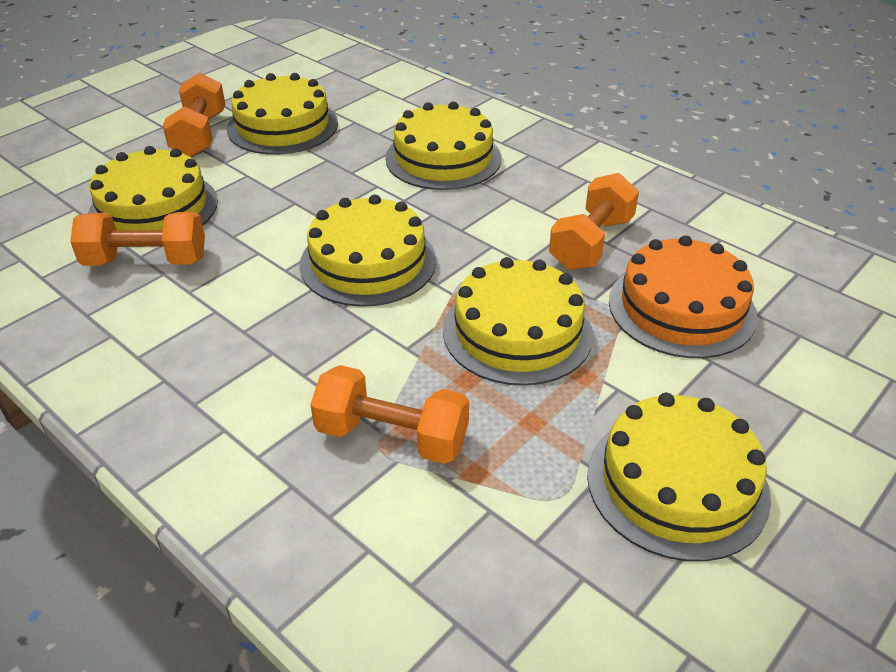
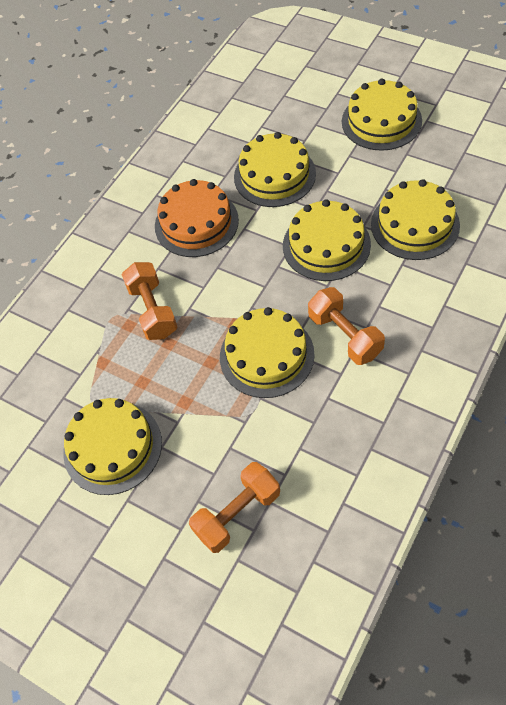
orange dumbbell: [70,212,205,266] [163,73,225,157] [310,365,469,464] [549,173,639,270] = 4 -> [122,262,177,340] [189,462,280,553] [308,287,385,365] = 3

